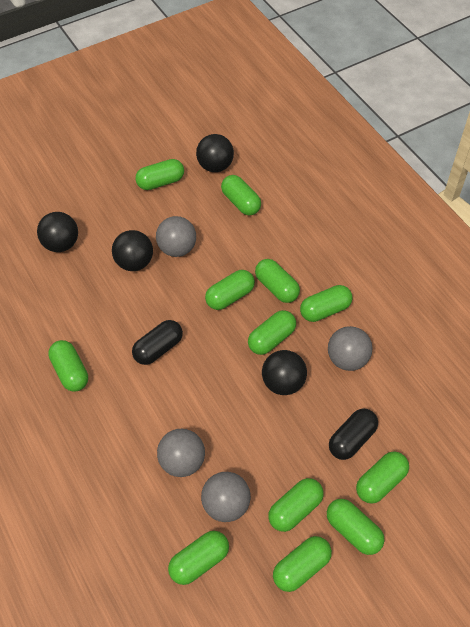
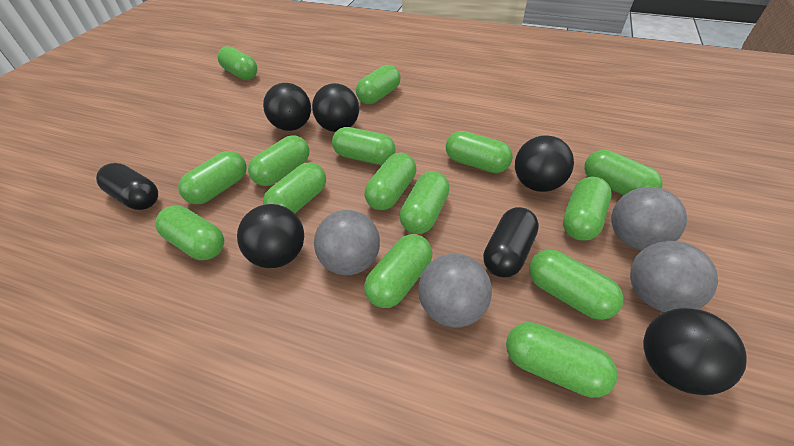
black ball: [37,212,78,252] [112,230,153,271] [196,134,234,172] [262,350,307,395] = 4 -> [237,204,304,268] [263,83,311,131] [312,83,359,132] [515,135,574,192] [643,308,747,395] = 5
green capsule: [48,340,88,392] [135,159,184,190] [168,531,229,585] [205,270,255,310] [221,175,261,215] [248,310,296,355] [255,259,300,303] [268,478,324,532] [273,536,332,592] [300,285,352,322] [327,499,384,555] [356,452,409,503] = 12 -> [155,206,224,260] [178,151,247,205] [218,46,257,80] [248,135,309,186] [263,162,326,213] [332,127,396,165] [356,65,401,104] [364,153,416,210] [364,234,432,308] [400,171,450,234] [446,131,513,173] [506,322,618,398] [529,250,623,320] [563,177,612,241] [584,150,663,195] = 15

